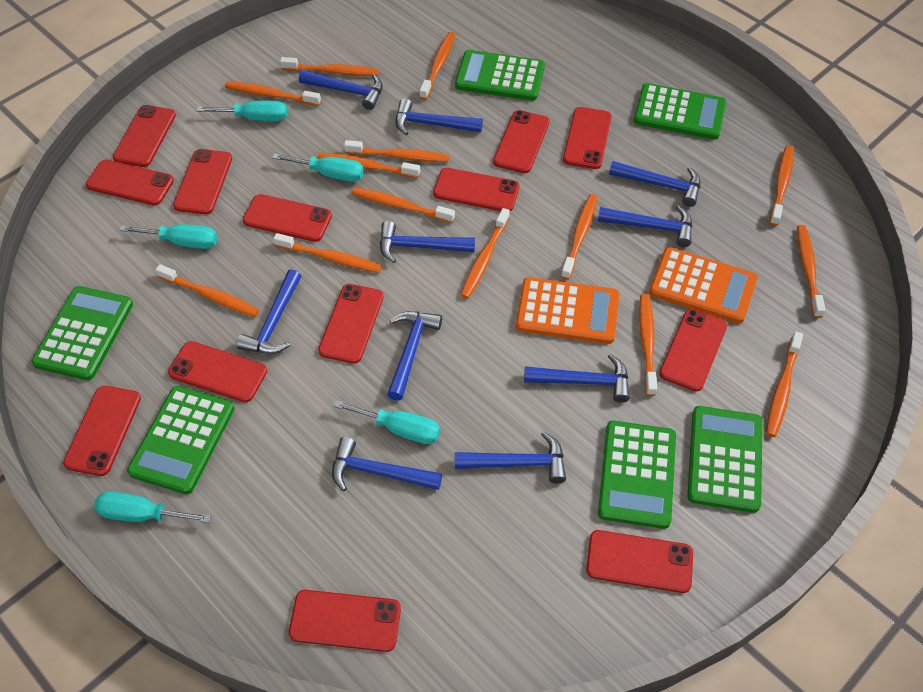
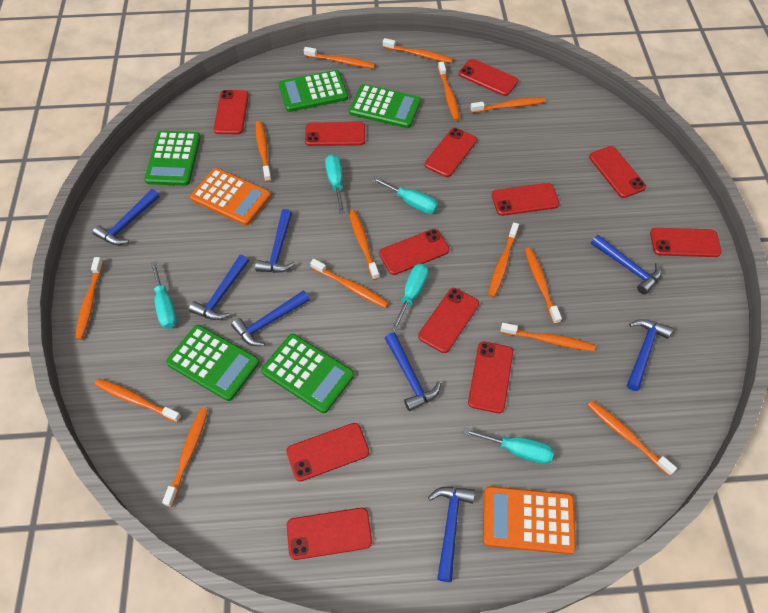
blue hammer: [237,269,301,354] [299,70,383,110] [332,437,442,491] [380,221,475,263] [387,311,442,401] [396,98,483,135] [455,431,566,484] [524,354,630,403] [598,205,693,247] [609,161,700,207] = 10 -> [93,189,160,245] [189,255,249,320] [231,290,310,346] [255,209,295,273] [385,333,441,411] [428,487,475,582] [591,235,662,295] [627,319,673,391] = 8
green calculator: [31,286,133,380] [127,386,235,494] [455,50,545,101] [598,421,676,529] [634,83,726,140] [687,406,763,513] = 6 -> [144,131,201,186] [166,325,259,401] [261,334,354,413] [279,70,348,112] [349,84,421,128] = 5
red phone: [63,386,141,476] [86,160,174,205] [113,105,176,167] [168,341,267,402] [173,149,232,214] [243,194,332,242] [289,590,401,652] [318,284,384,364] [433,168,519,211] [493,110,550,173] [563,107,612,169] [586,530,693,593] [659,309,727,391] = 13 -> [214,90,249,134] [286,423,369,482] [287,508,372,560] [305,122,365,146] [379,229,450,275] [418,288,479,353] [425,128,477,177] [459,59,518,96] [468,342,513,413] [492,183,559,216] [589,146,646,198] [650,228,722,257] = 12

